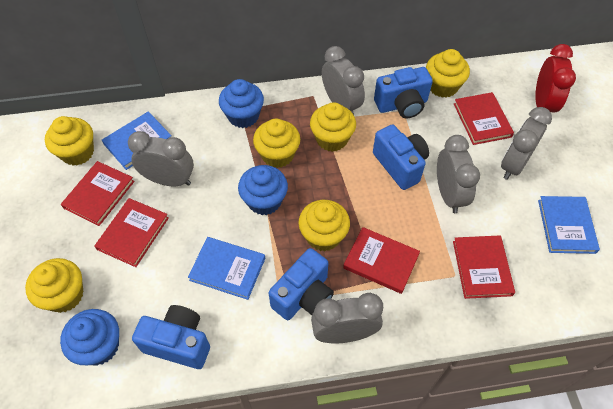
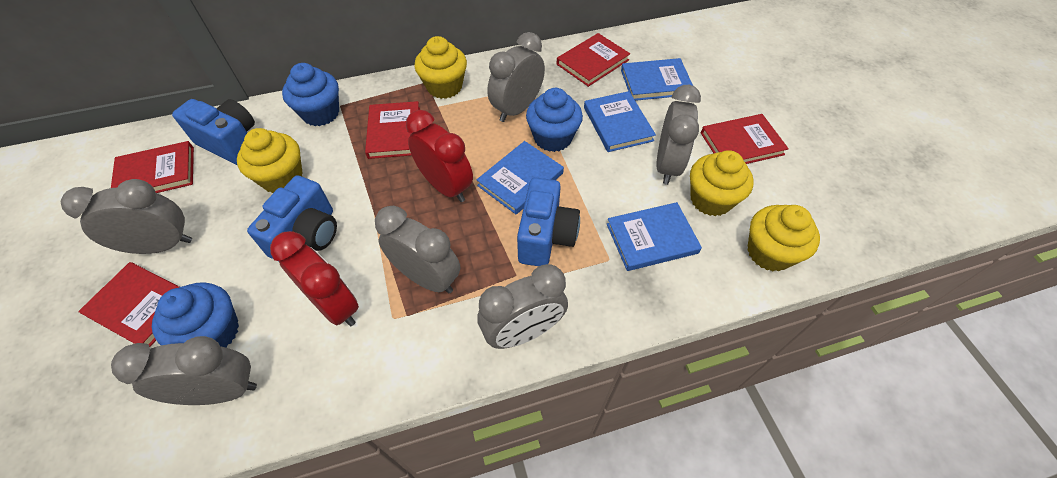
blue book: [102,112,172,170] [188,237,265,300] [538,196,600,254] = 3 -> [477,141,564,214] [584,91,656,152] [607,202,702,271] [621,58,693,101] = 4
blue camera: [132,305,210,369] [269,248,334,320] [373,124,429,190] [374,67,433,118] = 4 -> [172,99,255,165] [247,175,337,259] [517,177,580,266] = 3
grey clock: [128,131,194,186] [311,293,383,344] [322,46,365,115] [437,135,480,213] [501,107,552,180] = 5 -> [61,179,192,254] [111,336,257,405] [375,206,460,293] [478,264,568,349] [487,32,545,122] [657,85,701,185] = 6
red clock: [535,44,576,113] = 1 -> [270,231,359,326] [406,110,473,202] = 2
yellow cupcake: [25,258,83,313] [45,116,94,165] [253,119,300,168] [298,200,350,251] [310,102,356,152] [426,49,470,98] = 6 -> [237,128,303,193] [414,36,467,99] [690,150,754,216] [747,205,820,272] = 4

